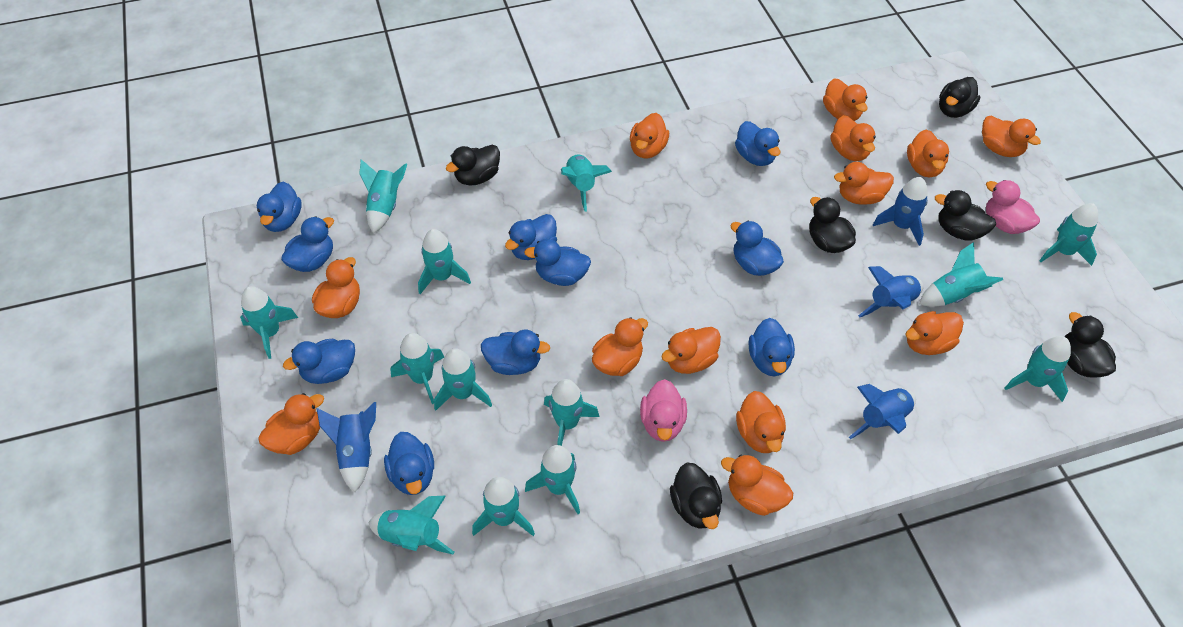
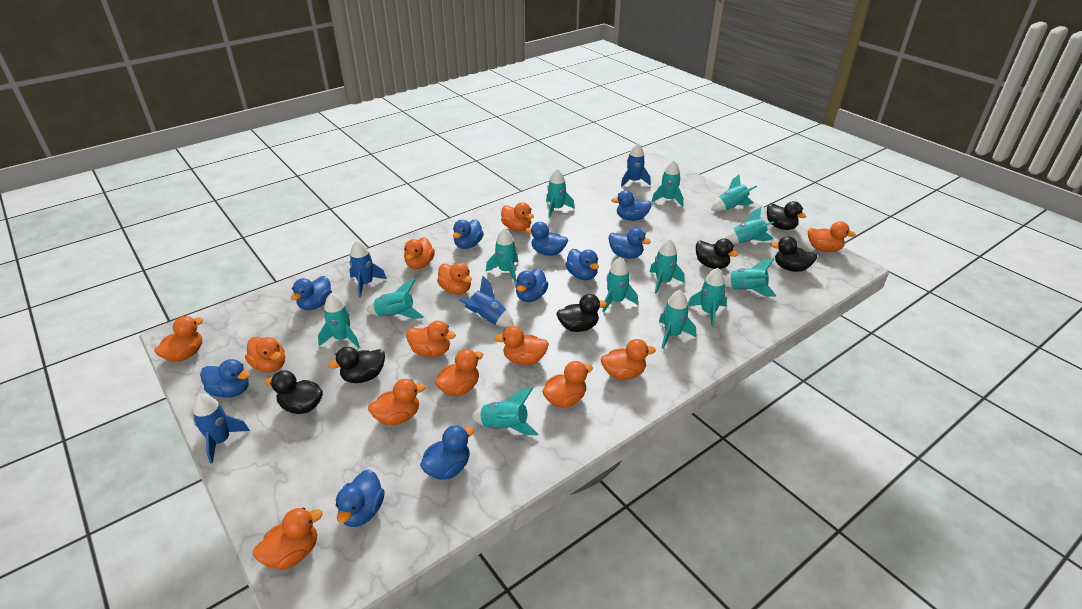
pink duck: [640,379,687,442] [986,180,1040,234] = 2 -> none = 0

